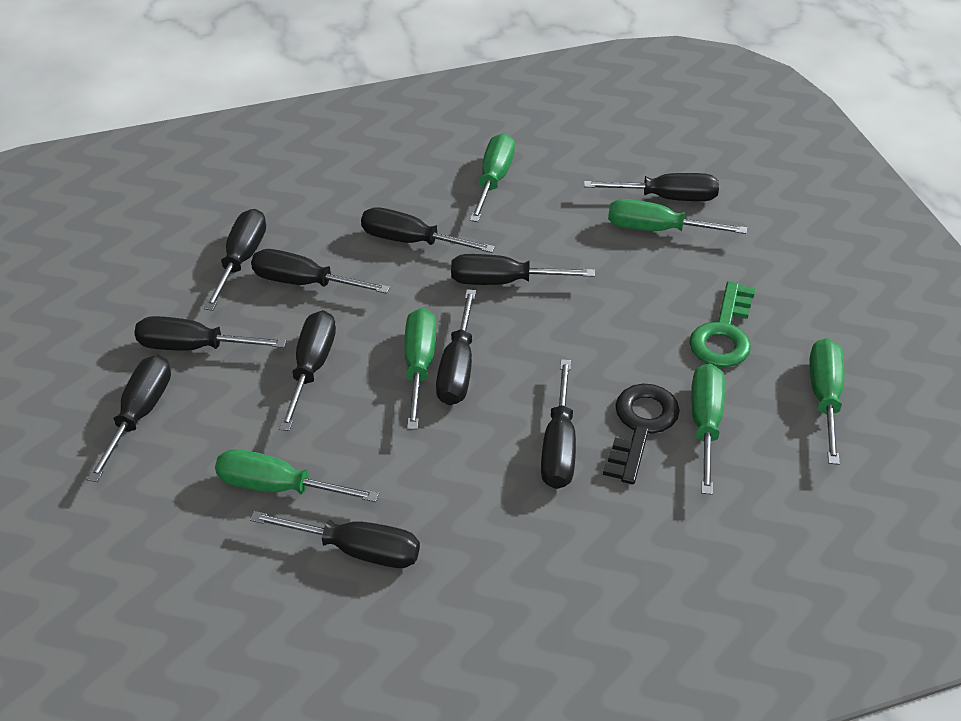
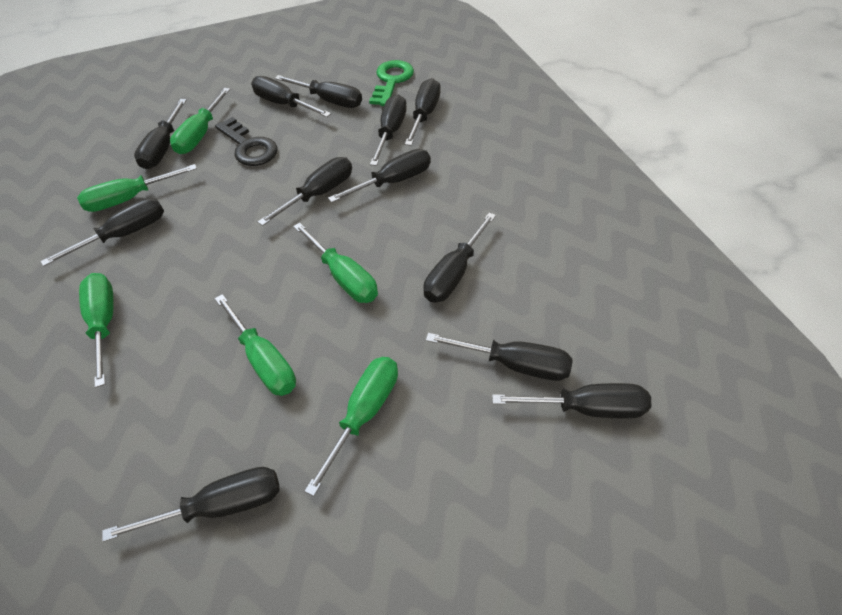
black screwdriver: [87,355,171,482] [134,316,286,351] [204,209,266,311] [250,511,420,568] [251,249,390,294] [279,310,336,431] [361,207,495,253] [436,289,476,405] [451,254,595,285] [541,359,576,489] [584,173,719,201] = 11 -> [40,198,164,267] [102,467,280,542] [134,99,187,169] [251,76,331,117] [258,157,352,226] [275,75,362,108] [328,149,431,203] [370,94,407,166] [405,78,441,146] [423,212,496,303] [426,333,572,381] [492,383,651,419] = 12

